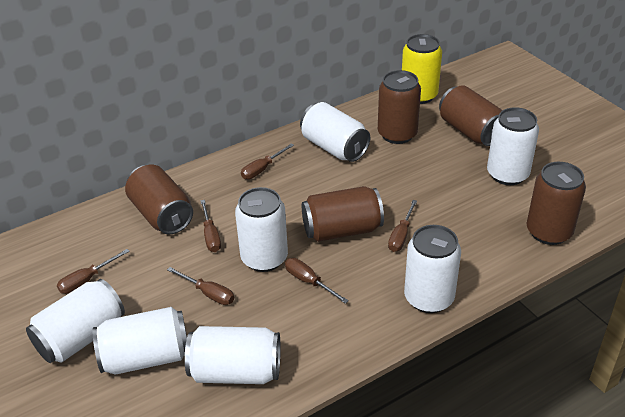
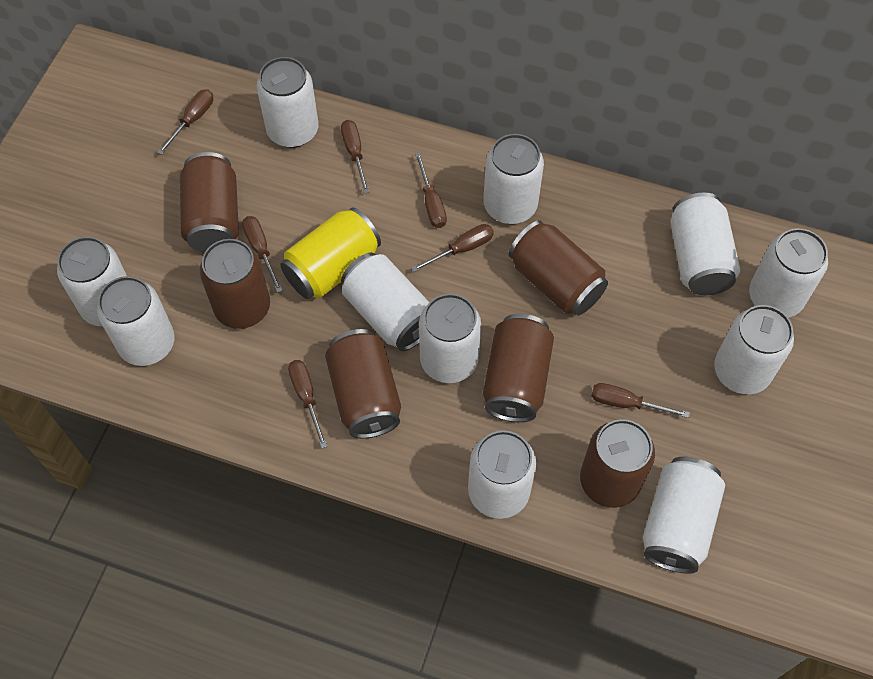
brown can: [125,165,193,234] [302,186,384,242] [378,70,421,144] [439,85,502,146] [526,162,586,245] = 5 -> [180,152,239,252] [200,239,270,329] [325,329,401,439] [483,314,554,422] [509,220,608,315] [580,419,655,508] = 6
brown screwdriver: [57,249,130,294] [167,267,234,305] [200,200,221,252] [241,143,294,179] [285,258,349,304] [388,200,417,252] = 6 -> [157,89,213,155] [242,216,283,293] [288,360,328,448] [341,120,369,194] [411,224,494,272] [415,153,447,228] [591,383,690,418] = 7
white can: [26,279,125,363] [93,307,187,375] [185,326,281,384] [235,187,288,272] [300,102,370,162] [404,225,461,313] [487,107,539,185] = 7 -> [57,237,127,326] [97,276,174,366] [257,57,318,148] [341,253,429,351] [419,294,481,383] [468,430,536,519] [483,134,544,224] [643,456,725,574] [670,193,740,295] [714,305,794,394] [749,228,828,318] = 11

